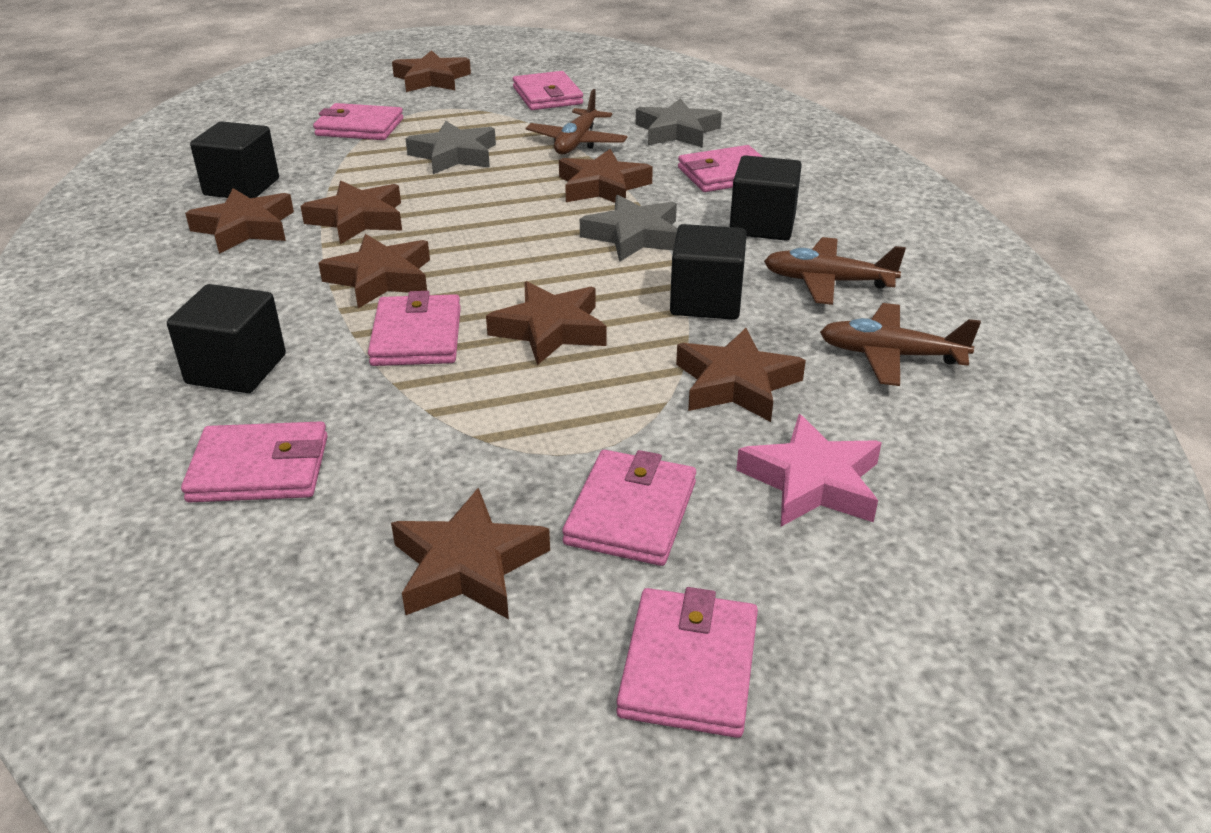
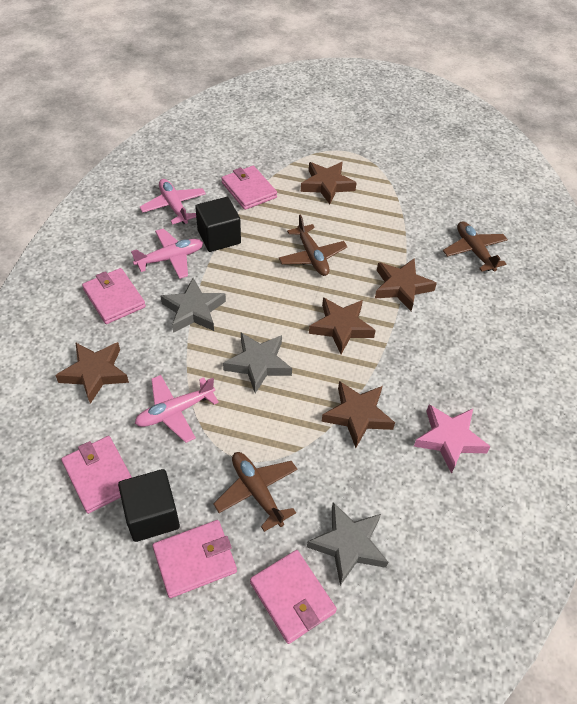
black cube: [167,284,286,393] [190,121,279,198] [670,224,747,320] [730,155,802,241] = 4 -> [118,469,180,542] [195,197,241,252] = 2
brown star: [185,188,294,254] [301,181,402,244] [319,234,430,308] [391,488,550,619] [392,50,471,92] [486,281,607,365] [559,149,653,203] [676,328,806,422] = 8 -> [55,342,129,404] [301,162,357,204] [309,297,376,354] [322,381,395,448] [375,258,437,311] = 5
pink plane: none = 0 -> [131,228,203,279] [135,375,219,443] [140,179,206,224] = 3
pink wallet: [181,421,328,502] [313,103,403,140] [368,291,461,366] [513,71,583,110] [562,450,696,566] [616,587,758,738] [678,145,763,192] = 7 -> [61,436,132,514] [82,268,146,324] [152,520,237,598] [221,166,277,210] [250,550,337,644] = 5

